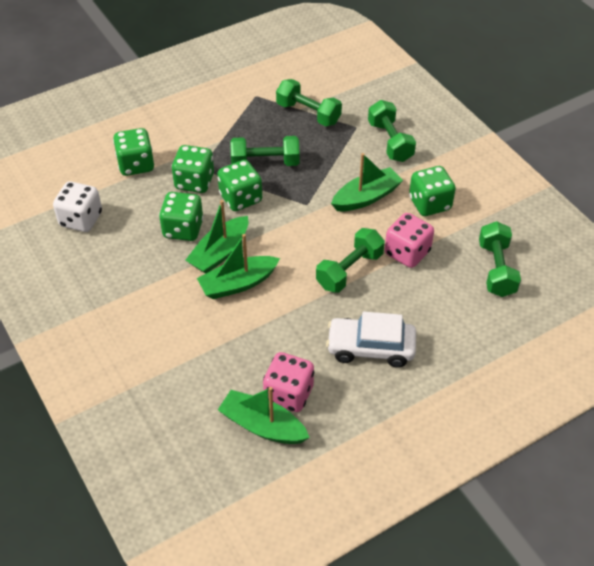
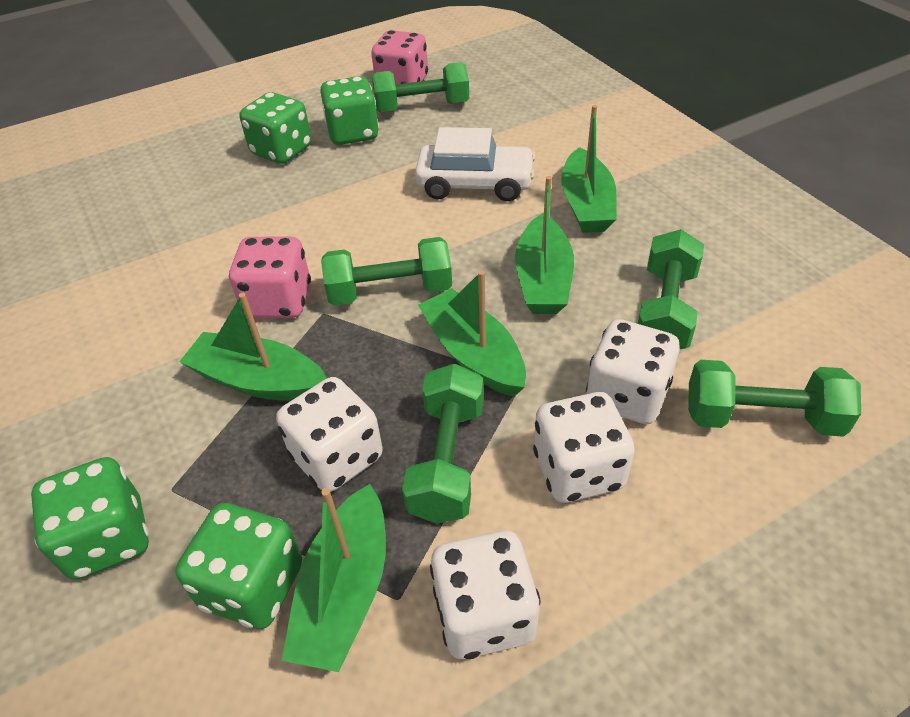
green boat: [186,200,248,274] [197,234,280,299] [218,387,310,444] [331,153,403,211] = 4 -> [179,293,327,401] [282,484,386,672] [418,270,526,397] [515,176,574,314] [562,105,617,233] = 5
green dice: [113,128,154,176] [159,192,204,241] [171,145,214,193] [217,160,262,211] [409,166,456,216] = 5 -> [31,457,149,580] [175,503,302,629] [239,92,311,164] [320,76,379,145] = 4
white dice: [53,181,102,232] = 1 -> [276,377,383,492] [430,531,541,659] [533,392,635,503] [586,319,680,424] = 4

